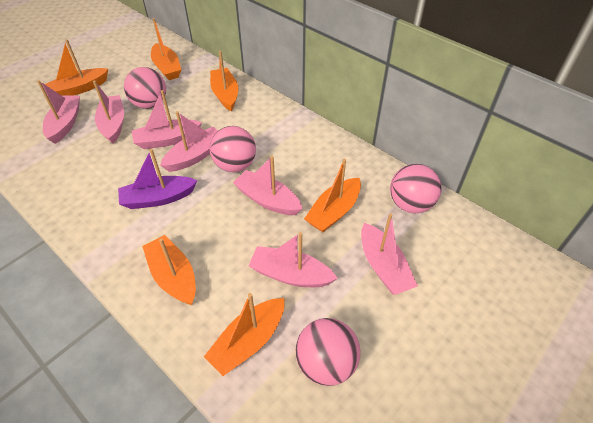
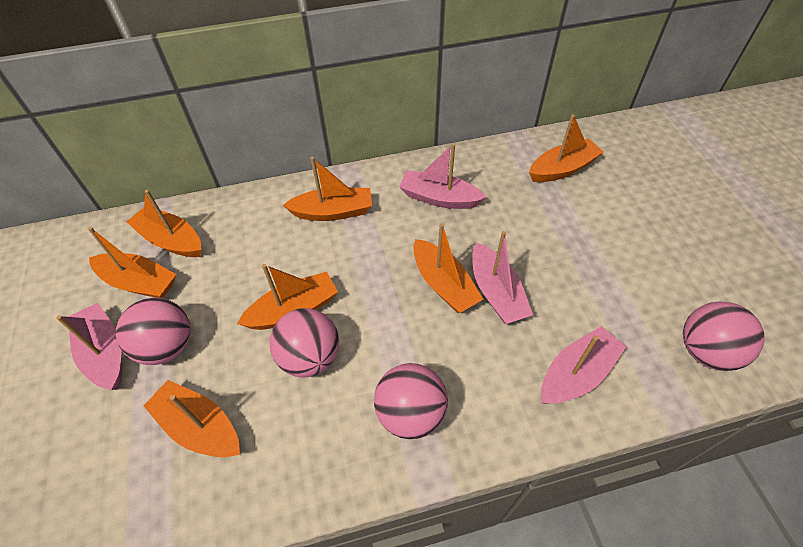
orange boat: [45,39,108,96] [142,235,196,305] [151,18,181,80] [204,293,284,376] [210,51,238,111] [304,159,361,232] = 6 -> [88,227,176,298] [126,190,201,257] [143,380,240,457] [237,264,338,330] [283,157,372,221] [413,224,483,313] [529,114,604,182] = 7
pink boat: [37,80,80,144] [93,81,124,143] [132,90,202,149] [160,111,218,172] [233,156,302,215] [248,232,338,287] [361,213,418,295] = 7 -> [56,303,122,390] [399,143,487,209] [472,231,533,324] [541,326,626,404] = 4
purple boat: [118,149,197,209] = 1 -> none = 0

